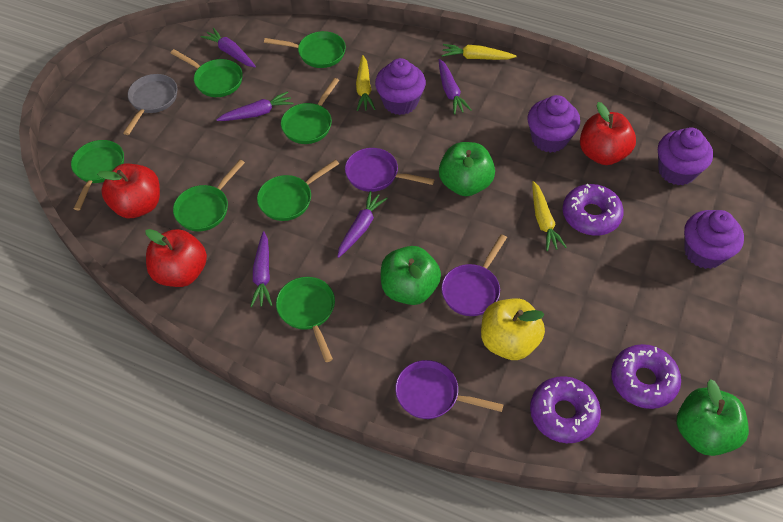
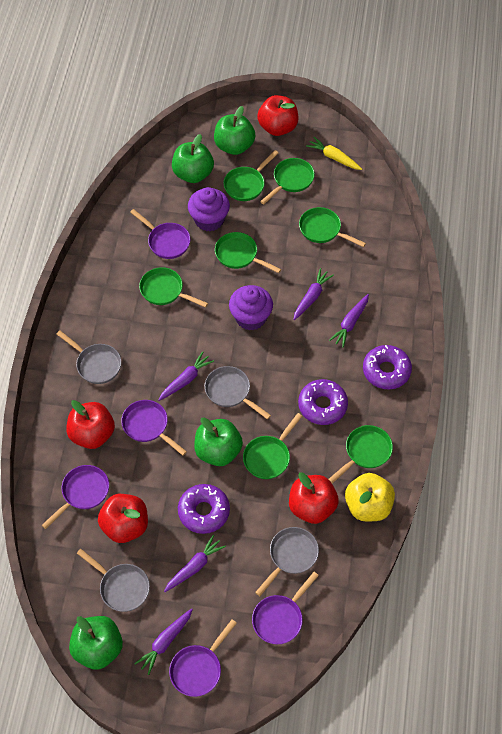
green apple: [381,246,441,305] [439,142,495,196] [677,379,749,456] = 3 -> [69,616,123,670] [172,134,214,183] [194,417,243,466] [214,106,255,155] = 4
grey pan: [123,74,177,135] = 1 -> [56,330,121,384] [77,549,150,612] [205,366,271,419] [255,527,319,596] = 4
purple cupcake: [375,58,426,115] [527,95,580,153] [658,127,713,185] [684,210,744,269] = 4 -> [188,187,230,232] [229,285,273,330] = 2
purple pan: [345,148,435,192] [395,360,503,419] [441,234,507,316] = 3 -> [42,465,109,529] [121,400,187,456] [130,209,190,259] [169,619,237,697] [252,572,319,644] = 5
red apple: [97,164,160,218] [145,229,207,287] [580,102,636,165] = 3 -> [66,400,115,449] [98,494,148,543] [257,95,298,136] [289,472,339,524] = 4
yellow carrot: [356,55,375,111] [442,44,517,60] [532,181,567,251] = 3 -> [306,137,362,170] = 1

